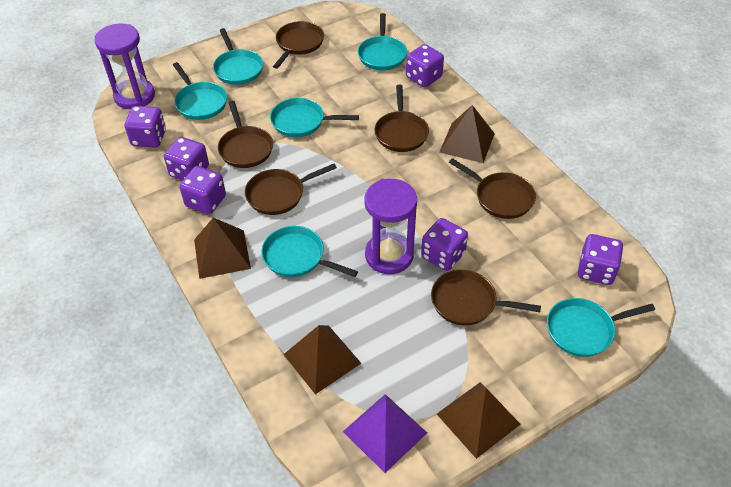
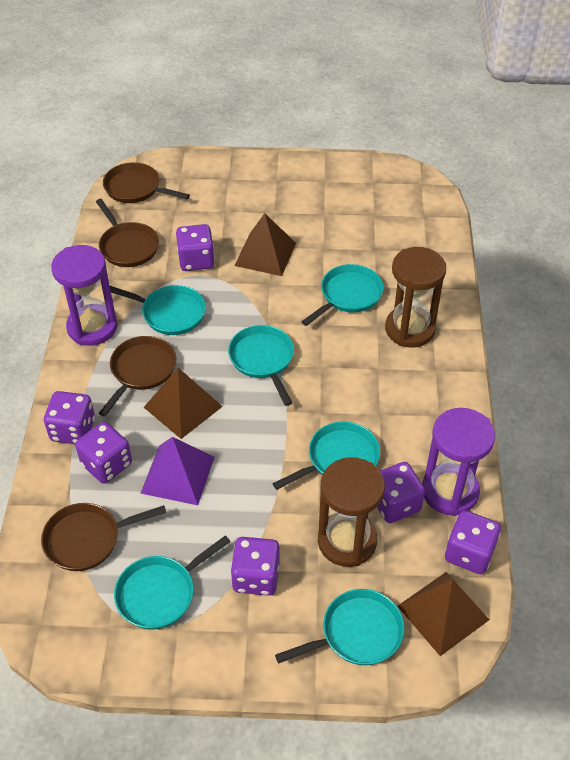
brown hourglass: none = 0 -> [318,457,385,567] [385,247,446,348] = 2
brown pan: [218,101,273,168] [245,164,337,215] [273,21,324,69] [374,85,429,152] [431,270,541,326] [449,158,536,219] = 6 -> [41,503,166,571] [96,199,159,267] [99,336,176,417] [103,162,190,203] = 4
brown pyramid: [194,218,251,279] [283,325,362,394] [437,382,521,459] [440,105,495,163] = 4 -> [144,368,223,439] [234,213,296,276] [397,572,489,656] = 3

